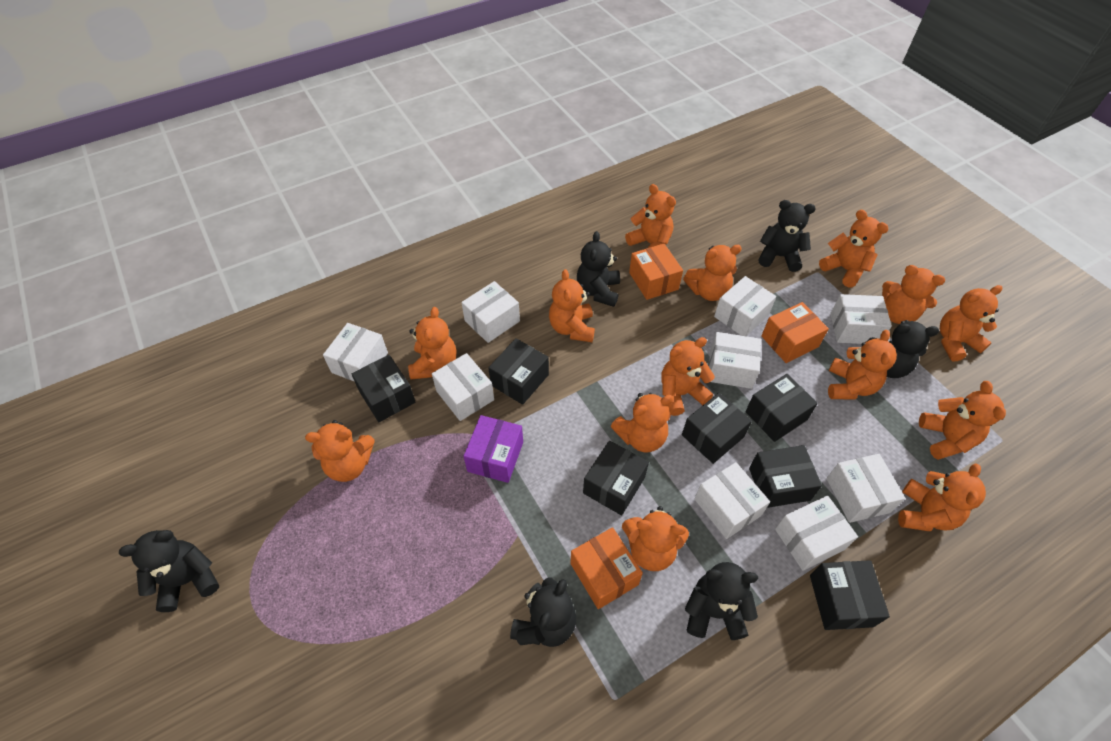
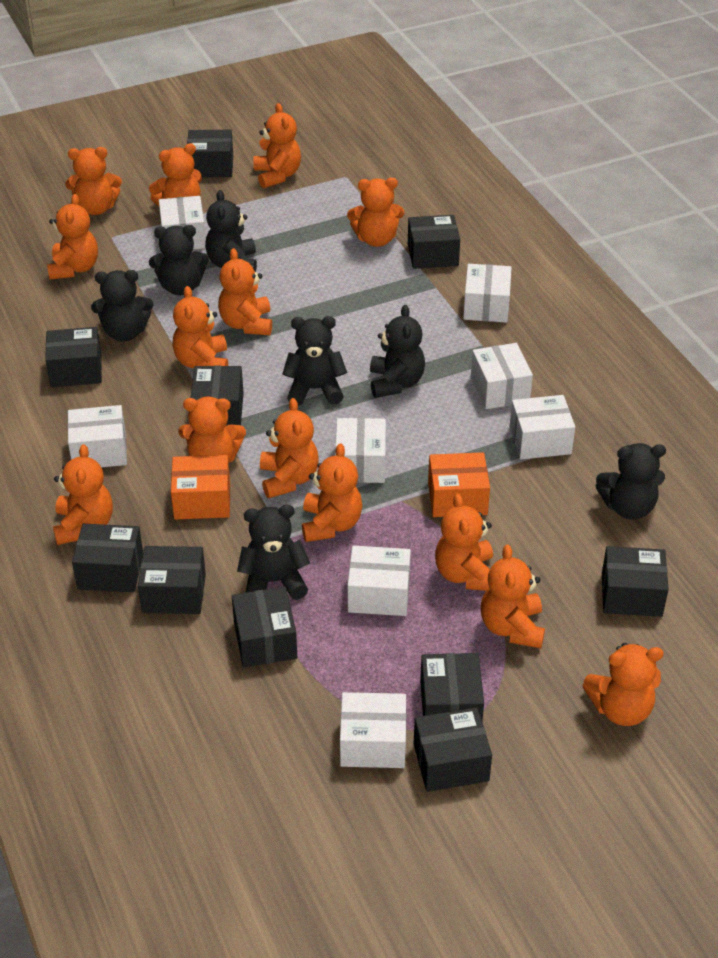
black box: [352,355,416,422] [488,338,549,405] [583,441,649,515] [682,393,752,464] [746,374,818,442] [749,445,822,508] [810,560,890,630] = 7 -> [45,327,102,387] [72,524,143,592] [138,546,206,614] [187,130,233,177] [191,366,244,426] [232,587,297,667] [408,215,460,269] [414,707,492,792] [420,653,484,721] [602,546,669,617] = 10
black teddy bear: [119,530,219,612] [510,577,576,647] [577,231,620,307] [685,562,758,640] [759,200,816,272] [865,320,939,378] = 6 -> [91,270,153,342] [149,225,209,295] [205,190,257,272] [237,505,310,600] [282,316,347,406] [370,305,425,398] [596,443,666,520] = 7
orange box: [570,527,643,609] [629,244,683,300] [761,302,829,363] = 3 -> [171,455,230,520] [428,452,490,517] = 2
purple box: [464,415,523,483] = 1 -> none = 0
white box: [323,323,388,382] [432,353,494,421] [461,281,520,343] [694,462,770,539] [709,332,761,389] [714,276,776,336] [775,496,858,571] [826,454,905,523] [830,294,892,344] = 9 -> [68,405,127,467] [159,196,206,249] [335,418,386,483] [340,692,406,768] [347,546,411,616] [463,264,512,323] [471,343,533,409] [510,395,575,460] = 8

